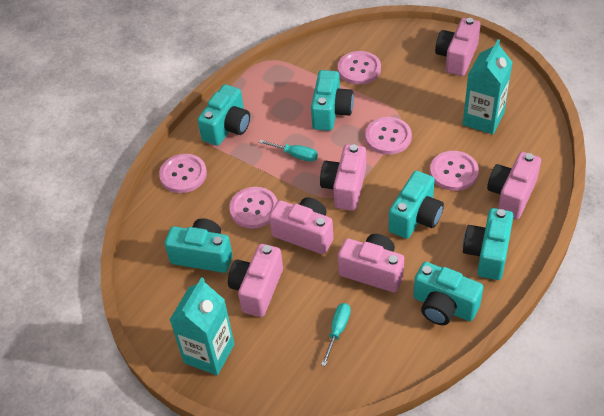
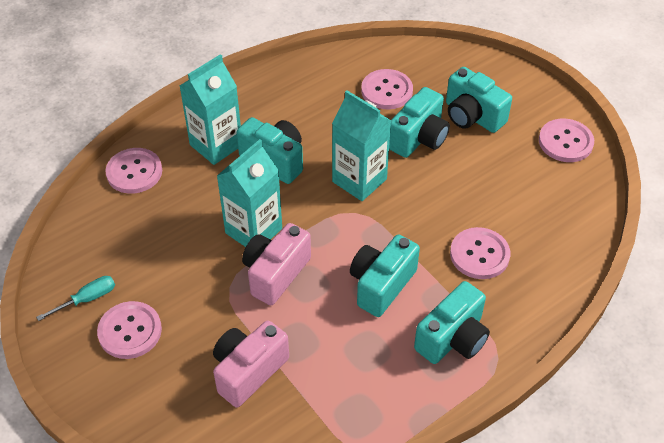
pink camera: [228,244,283,317] [269,197,333,254] [320,144,366,211] [338,234,404,292] [435,18,480,76] [487,152,541,219] = 6 -> [213,320,289,408] [242,223,311,305] = 2
turquoise camera: [165,218,233,273] [198,84,250,146] [311,70,354,131] [388,171,444,239] [413,262,483,325] [463,208,513,280] = 6 -> [236,117,303,184] [350,234,420,317] [389,87,450,158] [414,281,490,364] [446,67,512,133] = 5
turquoise carton: [170,277,234,375] [463,39,513,134] = 2 -> [180,54,241,165] [217,139,282,247] [332,90,391,201] = 3
turquoise screwdriver: [259,140,318,162] [321,303,351,366] = 2 -> [36,276,115,321] = 1

